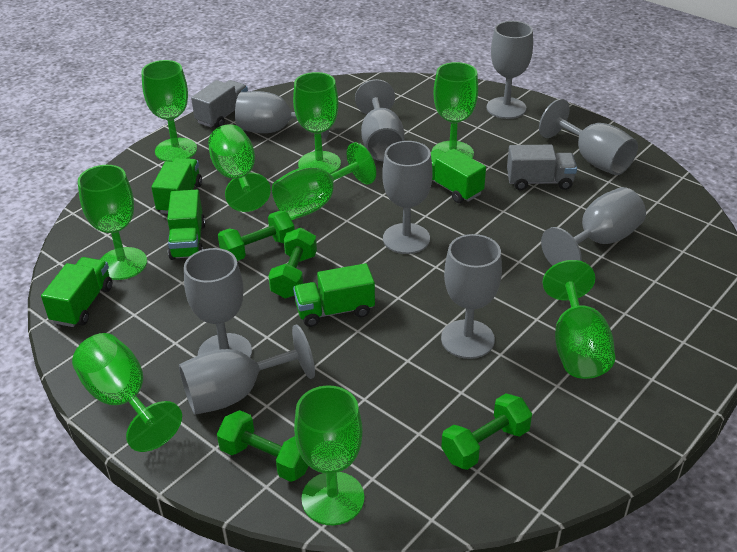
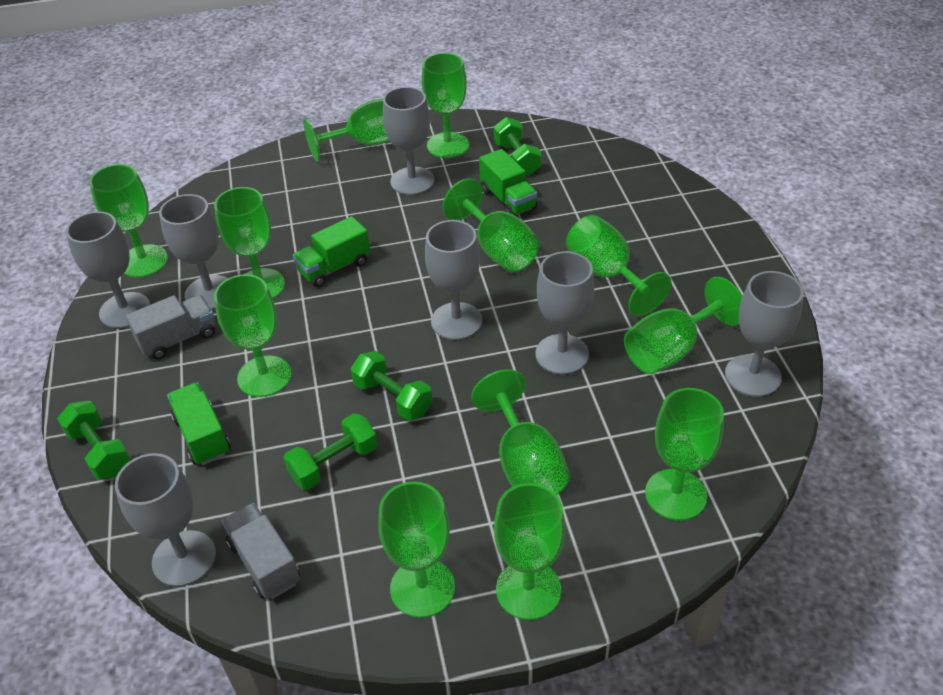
green goblet: [72,333,182,452] [78,165,147,280] [141,60,197,162] [208,124,271,212] [272,142,376,220] [293,72,341,174] [294,385,364,526] [432,62,478,158] [543,260,615,379] = 9 -> [89,164,168,277] [214,187,285,299] [214,274,292,397] [303,99,390,162] [379,481,455,618] [422,53,469,158] [443,179,540,272] [471,369,570,495] [494,483,565,620] [566,215,672,316] [624,277,742,374] [645,388,724,521] = 12
green truck: [41,257,112,327] [151,158,202,214] [167,190,205,260] [293,263,375,327] [431,149,486,203] = 5 -> [167,383,231,465] [293,216,370,287] [479,149,537,215] = 3
grey goblet: [179,325,315,415] [184,248,252,358] [235,91,330,139] [355,79,405,161] [382,141,433,254] [441,234,502,359] [487,21,533,119] [539,99,638,175] [541,187,646,266] = 9 -> [66,211,150,329] [115,453,216,587] [159,194,228,310] [383,87,435,195] [425,220,482,340] [536,251,594,374] [725,271,804,397] = 7

